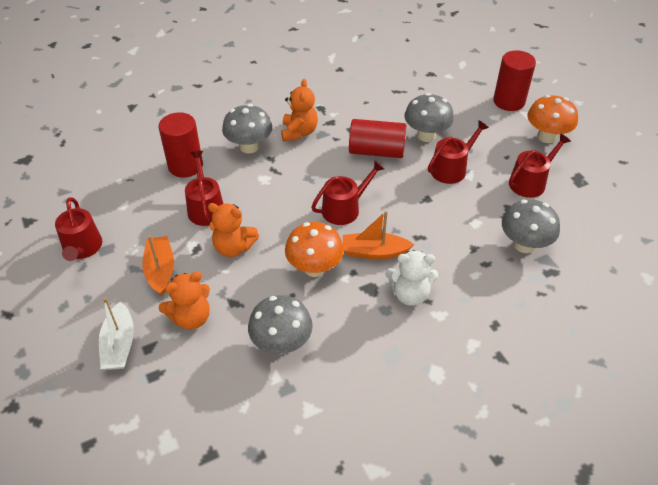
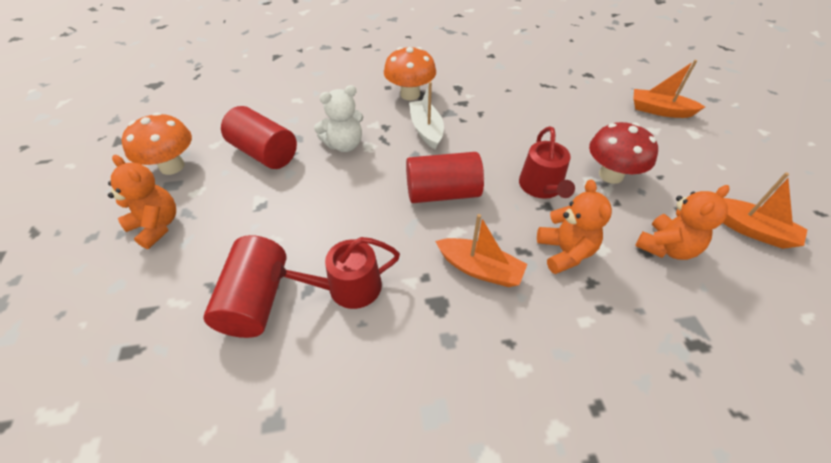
grey mushroom: [222,104,272,153] [248,295,313,354] [404,93,454,142] [502,199,560,253] = 4 -> none = 0
orange boat: [142,235,174,296] [343,211,414,260] = 2 -> [435,214,527,287] [634,60,705,118] [723,172,808,249] = 3
red mushroom: none = 0 -> [589,122,658,184] = 1
red watering can: [55,197,102,261] [185,151,223,226] [311,161,385,225] [428,120,489,184] [509,133,571,198] = 5 -> [271,237,400,309] [519,126,575,199] = 2

